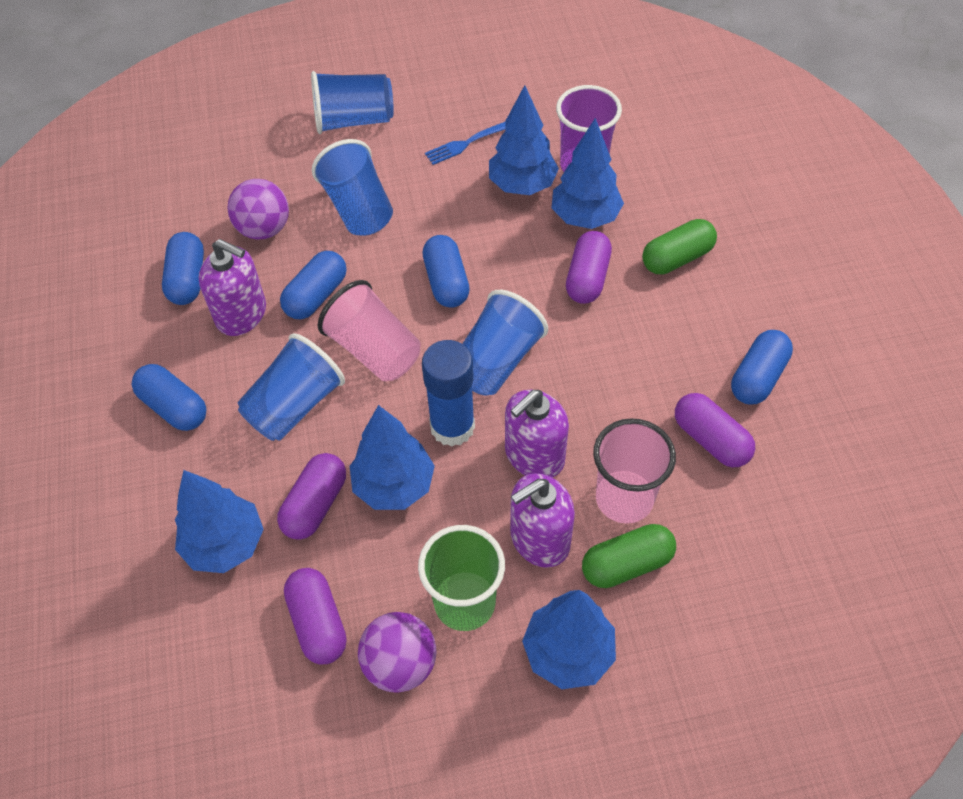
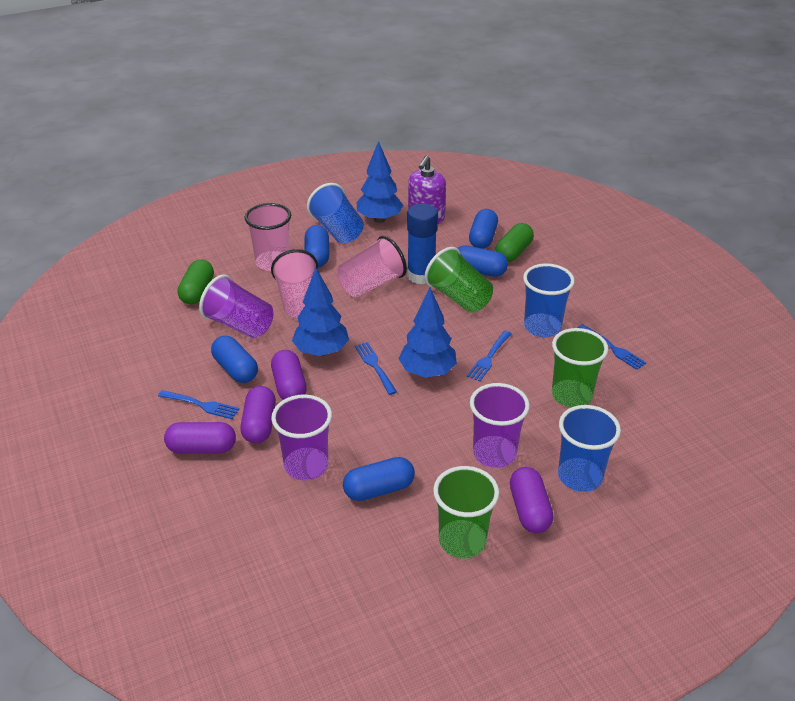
blue cup: [238,333,345,441] [311,71,394,134] [312,139,393,236] [462,290,548,396] = 4 -> [307,183,364,243] [523,263,575,337] [558,405,621,492] = 3
blue fork: [425,122,505,165] = 1 -> [158,390,239,419] [355,342,397,395] [467,331,512,382] [578,324,646,370] = 4
blue tree: [175,470,264,573] [350,405,435,510] [489,85,559,195] [522,590,616,689] [552,118,624,229] = 5 -> [292,267,349,356] [357,141,403,223] [398,288,457,377] = 3
green cup: [418,525,505,631] = 1 -> [424,247,493,313] [433,466,499,559] [552,328,608,408] = 3
pink cup: [318,280,420,381] [593,418,676,524] = 2 -> [245,203,291,271] [271,249,318,318] [337,236,407,297] = 3
purple ball: [228,179,289,239] [358,612,436,693] = 2 -> none = 0
purple cup: [556,85,622,172] = 1 -> [199,274,273,338] [271,394,332,480] [470,383,530,468] = 3
purple soap dispenser: [199,239,266,336] [505,389,569,478] [510,473,575,568] = 3 -> [408,155,446,224] = 1

